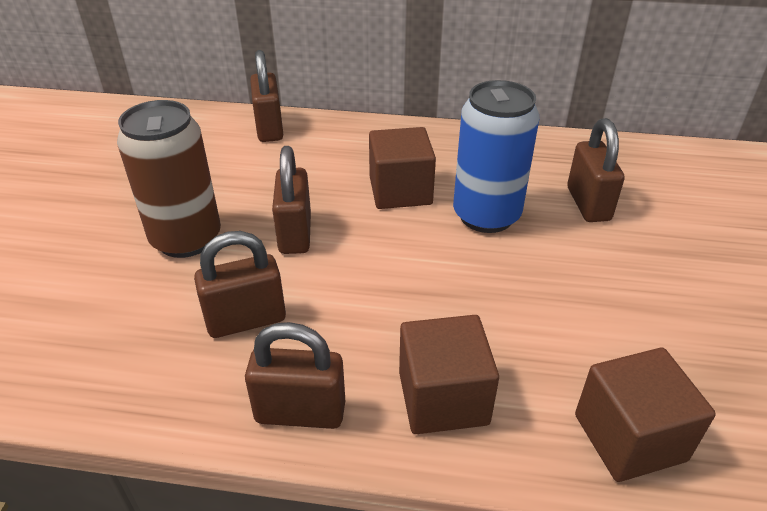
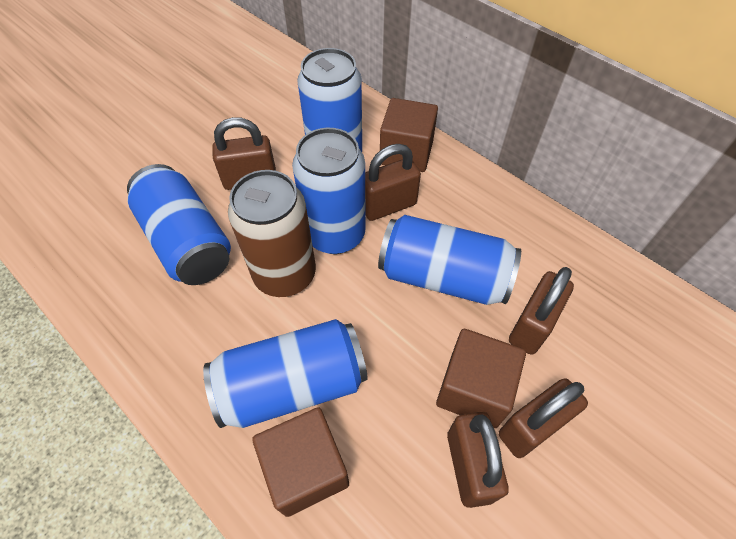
blue can: [453,80,540,233] = 1 -> [127,164,231,285] [203,319,368,428] [292,128,366,254] [297,48,362,152] [378,215,521,305] = 5

